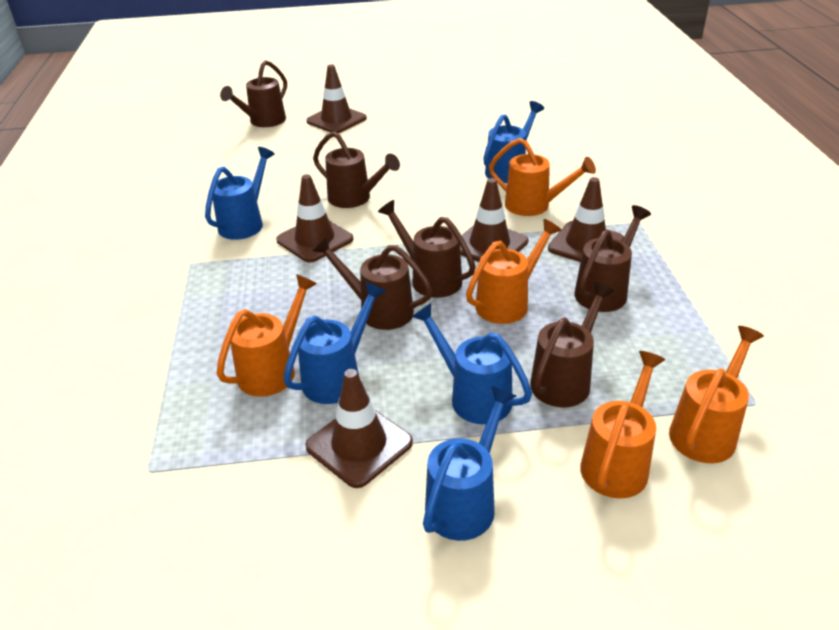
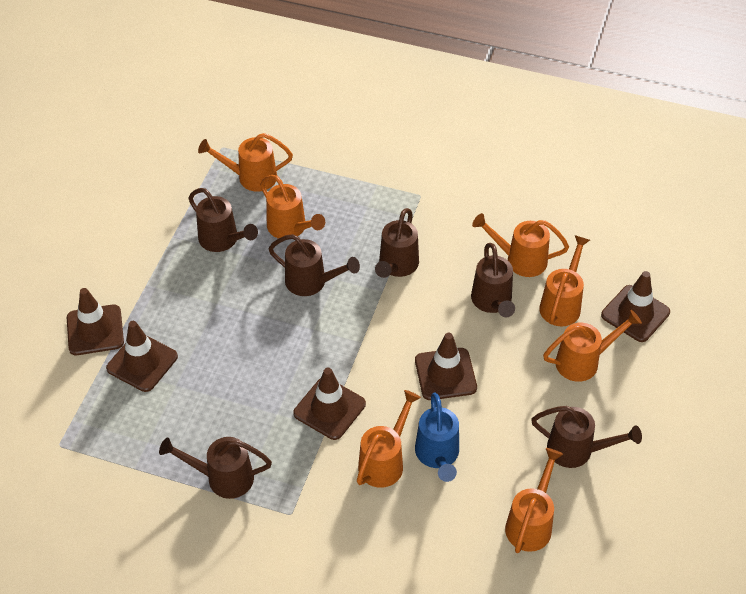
blue watering can: [205,147,275,240] [283,281,386,404] [412,303,532,424] [423,386,516,541] [483,101,544,183] = 5 -> [415,392,459,482] = 1
orange watering can: [217,274,317,397] [466,219,561,324] [489,138,596,216] [580,351,666,498] [669,326,764,463] = 5 -> [198,133,293,192] [260,175,325,238] [357,390,421,488] [472,213,569,277] [505,448,563,553] [539,235,590,326] [543,310,642,382] = 7

